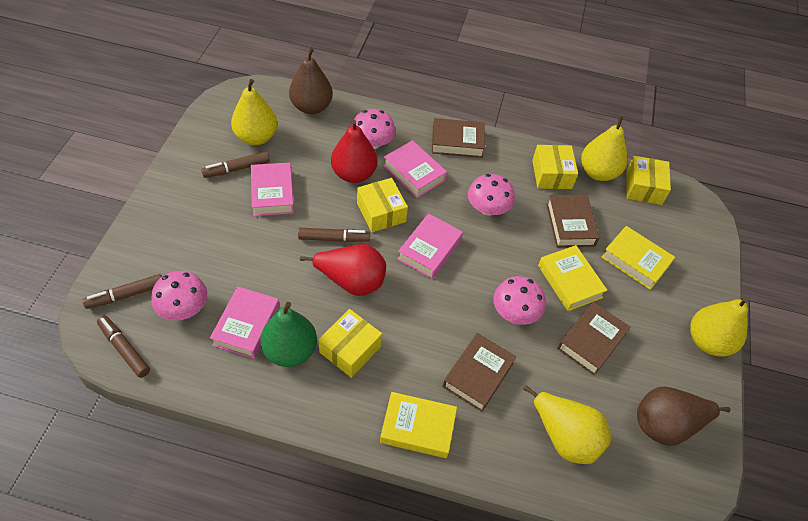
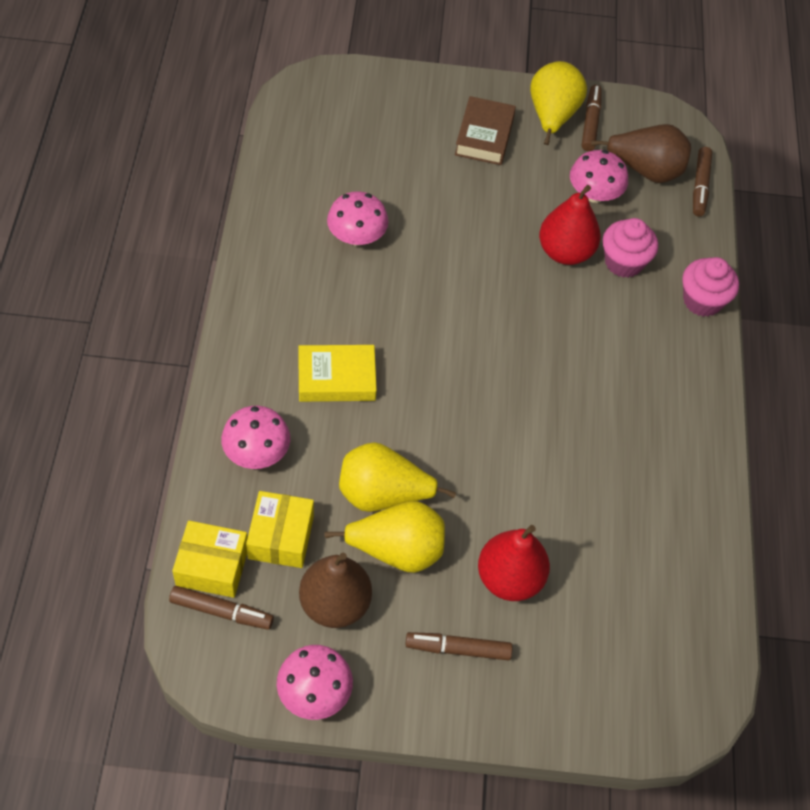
brown book: [432,118,485,158] [443,333,516,412] [546,195,599,247] [557,302,631,376] = 4 -> [455,96,516,165] = 1
green pear: [260,302,317,367] = 1 -> none = 0
pink book: [210,286,280,359] [251,162,294,216] [383,140,447,198] [397,213,463,279] = 4 -> none = 0
pink cupcake: none = 0 -> [603,218,658,278] [682,257,739,317] = 2
yellow book: [380,392,457,458] [538,245,607,311] [602,226,675,290] = 3 -> [298,345,377,402] = 1
yellow box: [318,309,382,378] [357,178,408,232] [532,145,578,189] [626,156,671,205] = 4 -> [172,521,248,598] [246,491,314,568] = 2
yellow pear: [231,79,277,145] [523,386,611,464] [581,116,627,181] [690,297,748,357] = 4 -> [324,501,445,573] [339,442,456,512] [530,61,587,145] = 3

